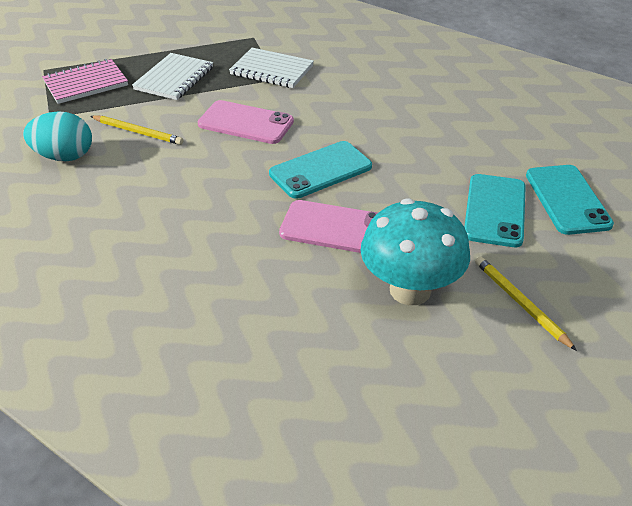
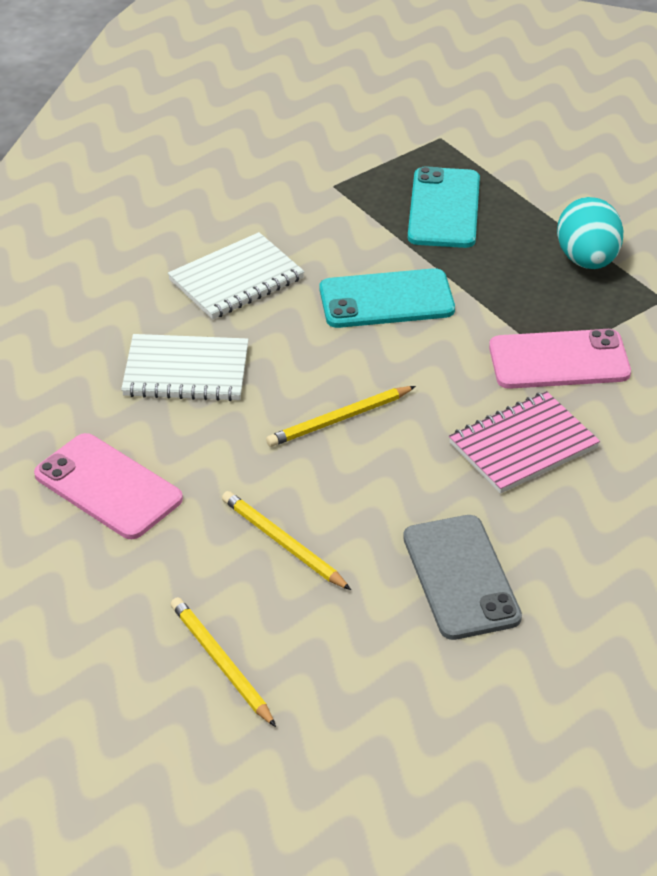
grey phone: none = 0 -> [403,515,522,640] = 1
turquoise mushroom: [361,198,470,305] = 1 -> none = 0
turquoise phone: [269,141,372,199] [464,174,526,247] [526,165,614,235] = 3 -> [320,268,455,328] [408,166,480,248] = 2
yellow pencil: [91,115,183,145] [475,256,577,351] = 2 -> [171,597,276,727] [222,491,351,590] [266,386,416,447] = 3

